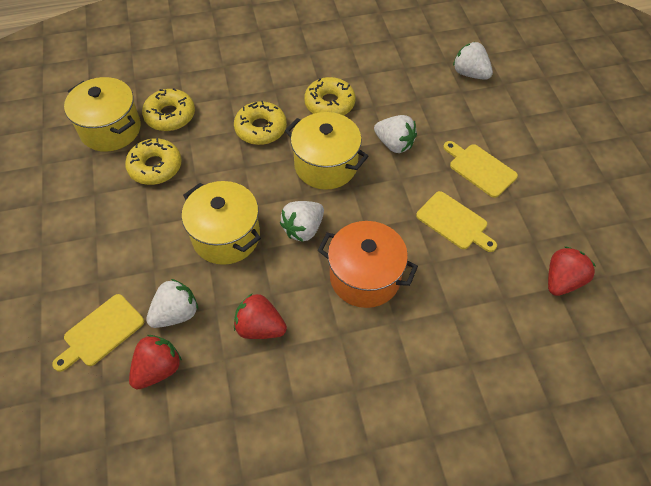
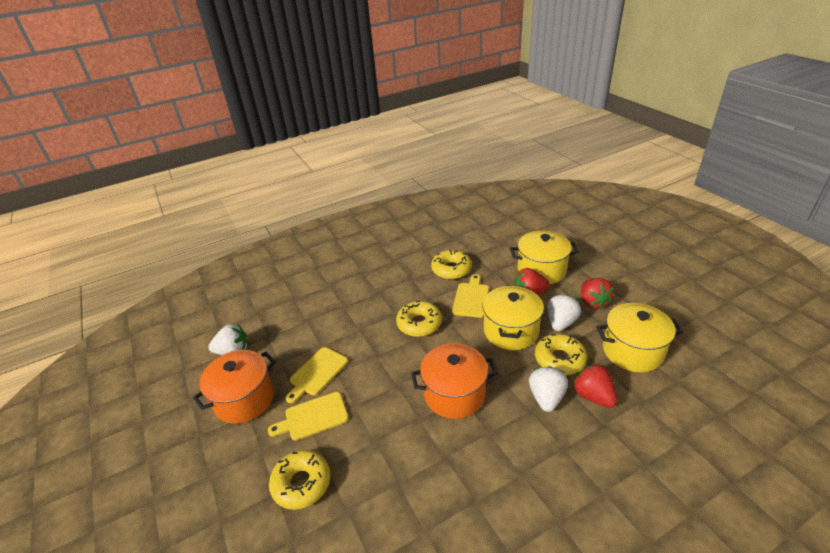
orange pot: [318,221,418,308] = 1 -> [193,350,276,424] [411,343,498,419] = 2
white strawberry: [146,279,198,328] [280,201,324,242] [374,115,417,153] [453,42,493,80] = 4 -> [208,324,248,355] [529,366,568,412] [547,295,581,331] = 3

